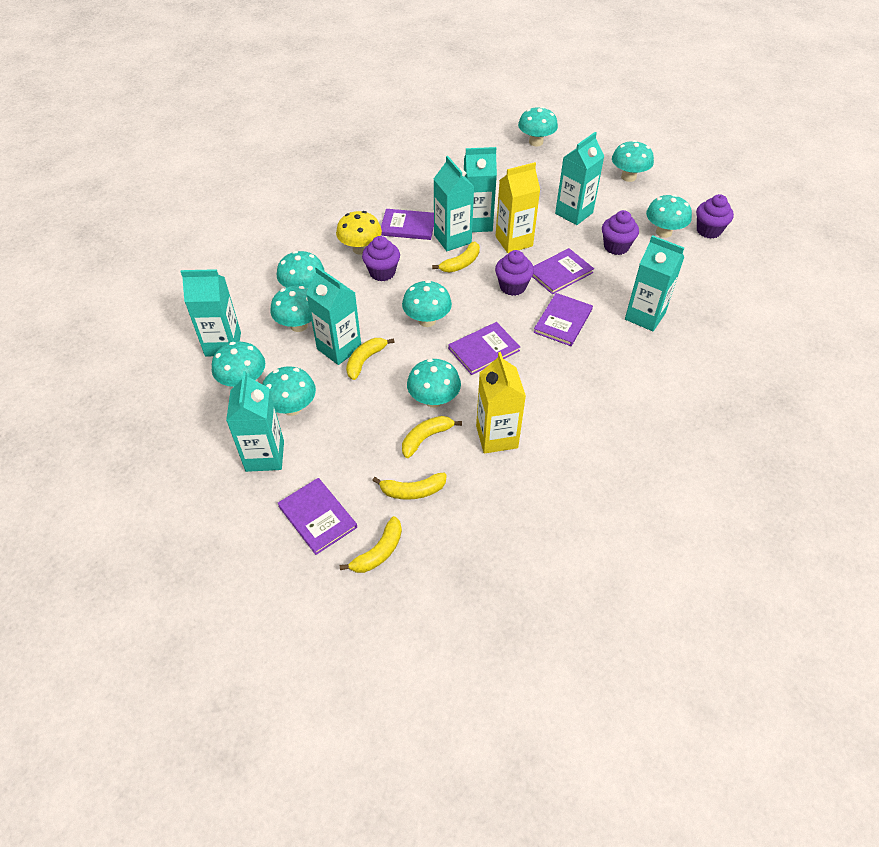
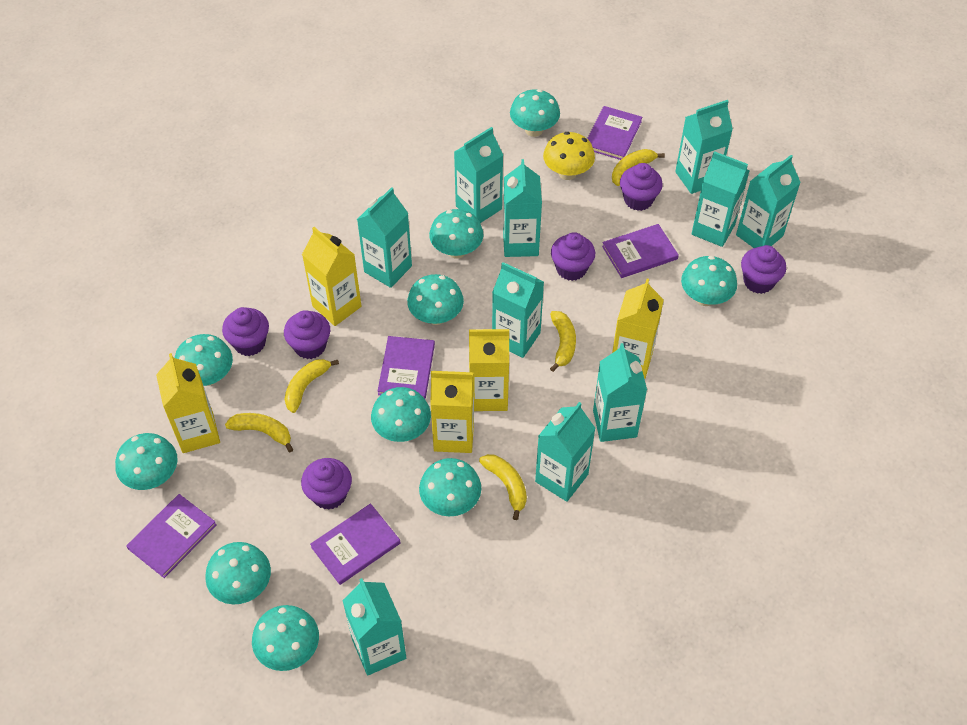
purple cupcake: [362,236,400,281] [495,250,534,296] [602,210,639,255] [696,194,734,239] = 4 -> [222,307,269,356] [284,310,330,359] [301,458,352,510] [551,232,595,281] [620,163,663,211] [741,245,786,294] = 6
turquoise carton: [181,269,241,356] [226,371,284,472] [306,266,361,365] [434,156,474,251] [464,147,497,232] [555,132,605,225] [625,235,684,331] = 7 -> [342,578,406,675] [357,187,412,288] [454,127,503,223] [492,262,544,358] [503,159,542,257] [535,402,596,502] [593,343,647,442] [675,100,733,194] [692,151,750,247] [736,155,801,248] = 10
turquoise mushroom: [212,342,265,387] [263,366,316,416] [270,286,311,332] [277,251,325,289] [402,280,452,327] [407,359,461,408] [518,106,558,146] [612,140,654,182] [646,194,692,238] = 9 -> [115,433,178,490] [175,334,233,386] [205,542,271,604] [252,605,319,671] [371,387,431,442] [407,274,464,325] [419,458,481,516] [429,209,483,259] [510,89,560,137] [681,256,737,306] = 10
yellow carton: [476,352,526,454] [496,162,540,253] = 2 -> [156,353,220,453] [302,227,361,326] [430,371,474,453] [469,329,509,411] [612,279,664,379] = 5

